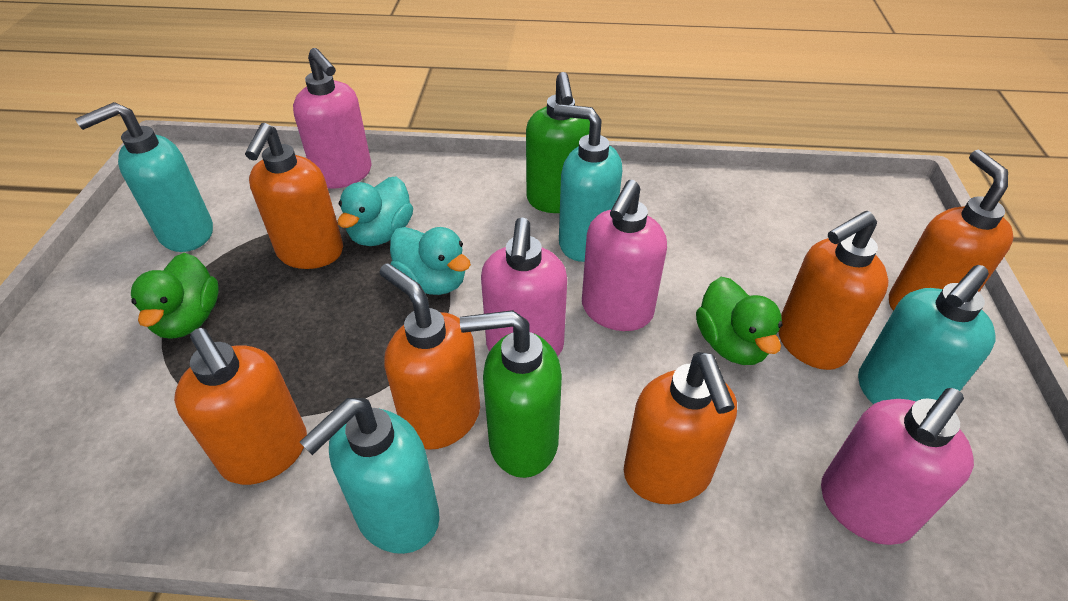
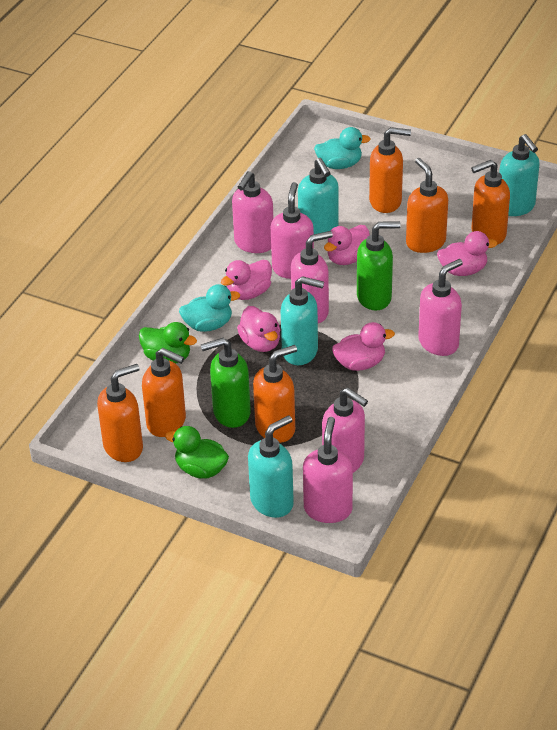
pink duck: none = 0 -> [221,260,272,300] [237,306,281,352] [324,225,370,265] [332,322,395,371] [437,231,498,276] = 5
pink soap dispenser: [293,48,372,189] [481,217,567,357] [582,180,667,331] [821,388,974,545] = 4 -> [232,171,274,253] [271,182,314,279] [291,231,333,323] [303,417,353,523] [322,388,368,473] [418,259,463,356] = 6

